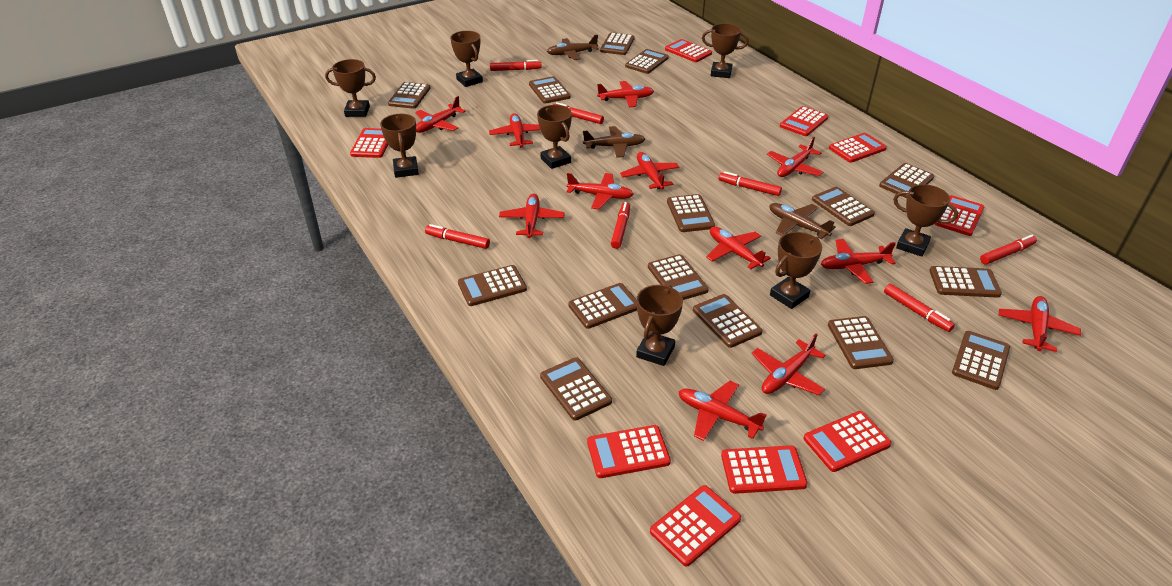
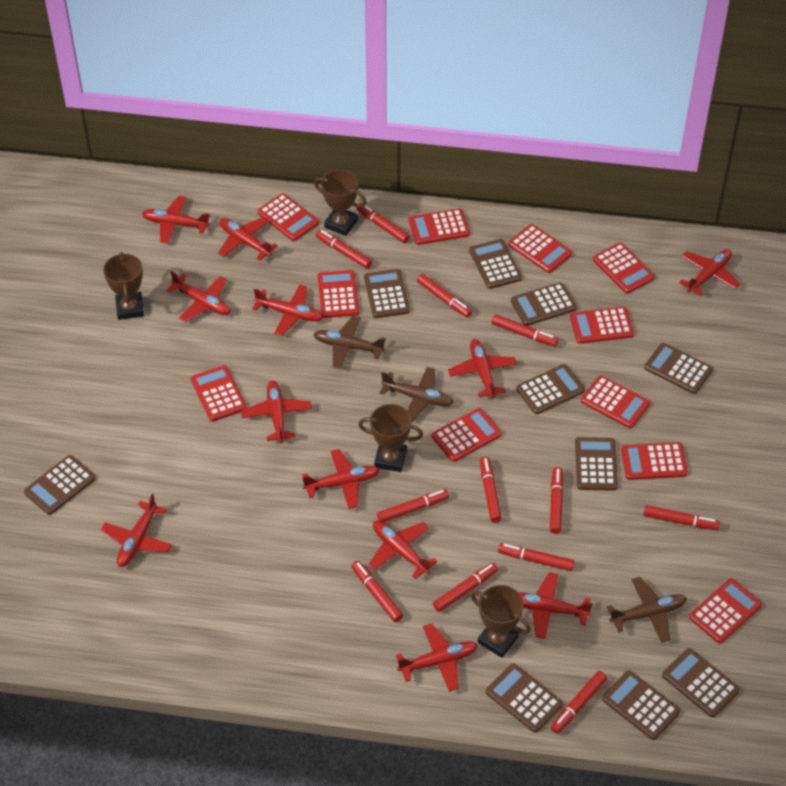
brown calculator: [388,82,430,109] [458,265,527,306] [529,76,571,104] [540,357,612,421] [568,283,637,329] [600,33,635,55] [625,49,669,74] [648,254,709,300] [667,194,715,232] [693,294,763,348] [812,187,875,226] [828,316,894,369] [879,163,934,198] [929,266,1002,298] [952,331,1010,390] = 15 -> [24,455,95,515] [364,269,410,318] [469,239,522,289] [486,663,563,733] [511,282,577,326] [516,364,585,414] [575,437,618,491] [602,670,680,740] [644,343,713,394] [662,648,740,718] = 10
brown trophy: [325,59,376,117] [380,114,419,178] [450,31,483,87] [537,105,572,169] [636,285,683,366] [702,23,749,78] [770,232,822,309] [893,184,958,257] = 8 -> [103,252,144,320] [314,170,367,236] [358,404,423,472] [471,585,531,658] = 4
red calculator: [350,128,388,158] [587,425,671,478] [650,485,741,566] [665,39,712,62] [721,445,808,494] [780,106,828,136] [804,411,892,472] [829,133,887,163] [935,195,984,236] = 9 -> [191,365,247,422] [258,193,319,241] [318,270,359,318] [409,209,470,245] [432,408,502,462] [508,224,572,273] [570,307,634,344] [581,375,650,428] [593,243,655,294] [621,442,688,480] [689,579,762,643] = 11
red marker: [425,224,490,249] [490,60,541,71] [553,102,604,124] [611,202,630,249] [719,171,782,196] [884,284,955,332] [980,235,1037,264] = 7 -> [316,230,372,269] [351,561,403,622] [356,203,410,243] [377,489,449,522] [417,274,472,318] [433,563,498,612] [480,457,502,523] [491,314,558,347] [498,543,574,571] [550,467,564,534] [551,671,607,734] [643,505,720,530] = 12

